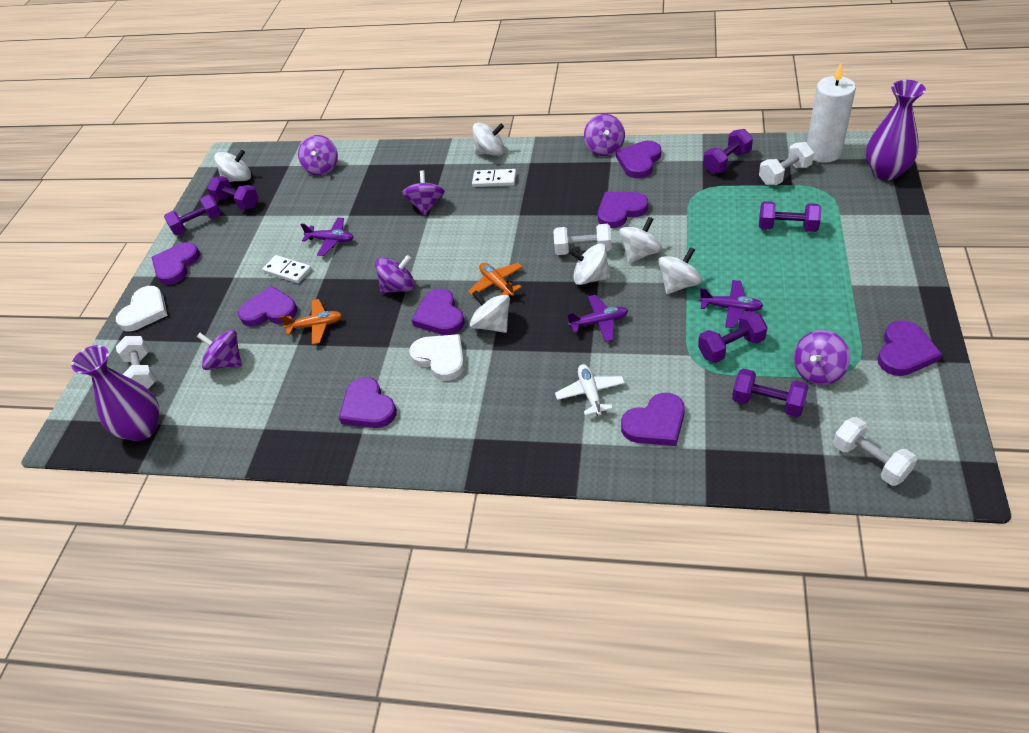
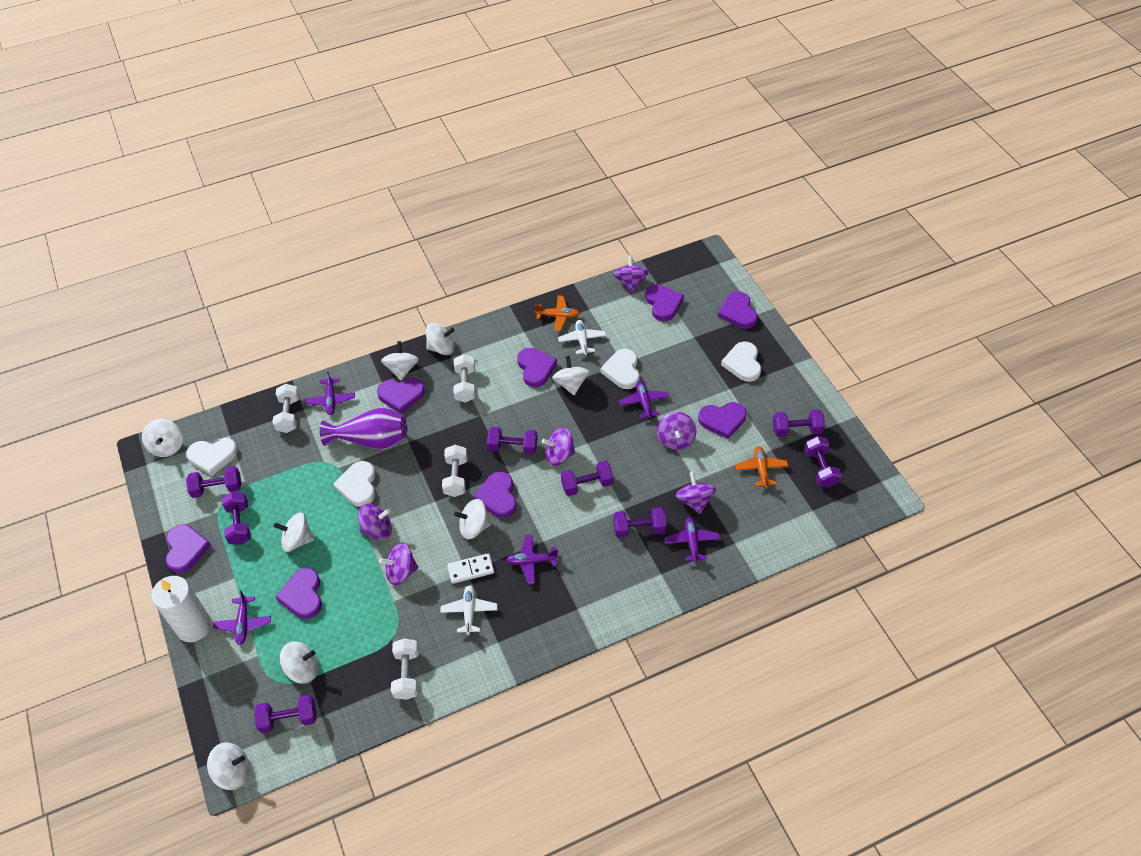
purple dumbbell: [164,195,221,235] [207,176,259,210] [698,311,768,363] [703,129,753,174] [732,369,809,417] [759,201,822,232] = 6 -> [186,466,241,498] [222,492,251,545] [254,695,317,733] [487,427,538,455] [561,461,613,496] [613,507,667,538] [773,410,825,437] [805,436,842,488] = 8
purple plane: [300,218,353,256] [567,295,628,342] [699,280,763,328] = 3 -> [213,590,271,645] [305,371,355,415] [506,534,558,584] [619,381,669,419] [665,517,720,563] = 5
purple vase: [71,345,159,441] [866,80,926,180] = 2 -> [320,408,407,450] = 1
white domino: [263,255,311,283] [472,169,516,187] = 2 -> [447,553,494,584] = 1
white heart: [116,286,168,331] [409,334,465,381] = 2 -> [186,438,238,476] [333,461,375,507] [600,349,640,389] [721,341,761,382] = 4
white plane: [555,364,625,416] = 1 -> [441,585,497,635] [558,320,606,355] = 2
white spinning top: [214,150,251,182] [470,290,510,333] [473,123,504,156] [569,244,610,285] [619,217,662,263] [658,247,702,294] = 6 -> [142,419,183,457] [207,742,250,790] [273,512,314,552] [280,641,318,684] [381,341,419,381] [426,323,455,355] [454,499,491,539] [552,356,589,395] = 8

